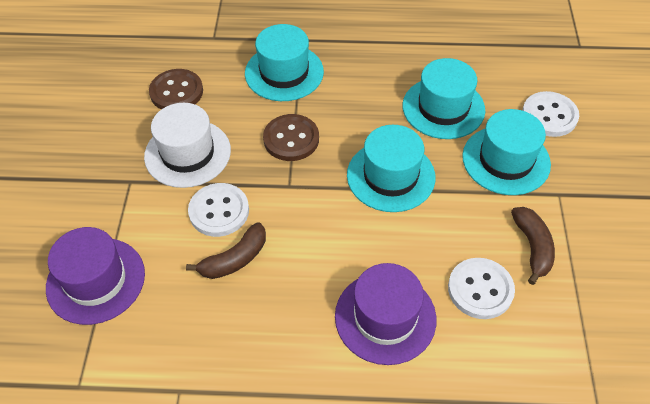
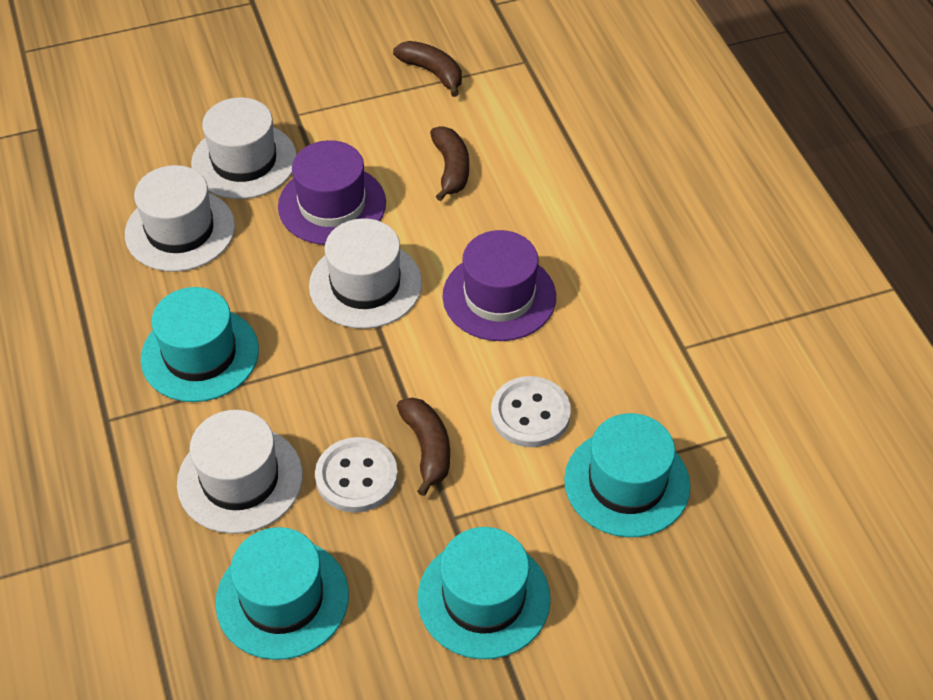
brown banana: [186,223,266,279] [511,207,555,285] = 2 -> [393,41,462,97] [397,398,450,496] [430,126,469,201] = 3
brown button: [149,69,203,109] [263,114,319,161] = 2 -> none = 0
white button: [188,183,249,237] [448,258,515,319] [522,91,579,137] = 3 -> [315,437,398,513] [491,376,571,447] = 2
white hat: [144,103,231,188] = 1 -> [125,165,235,272] [177,410,303,534] [191,97,297,199] [309,218,422,329] = 4

